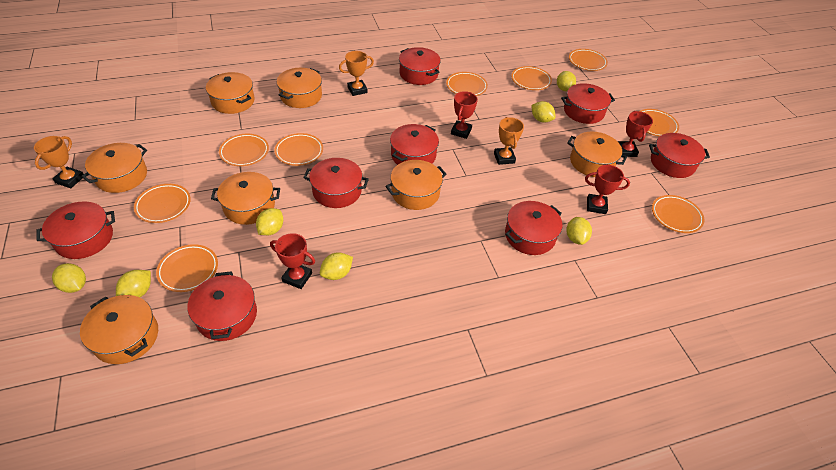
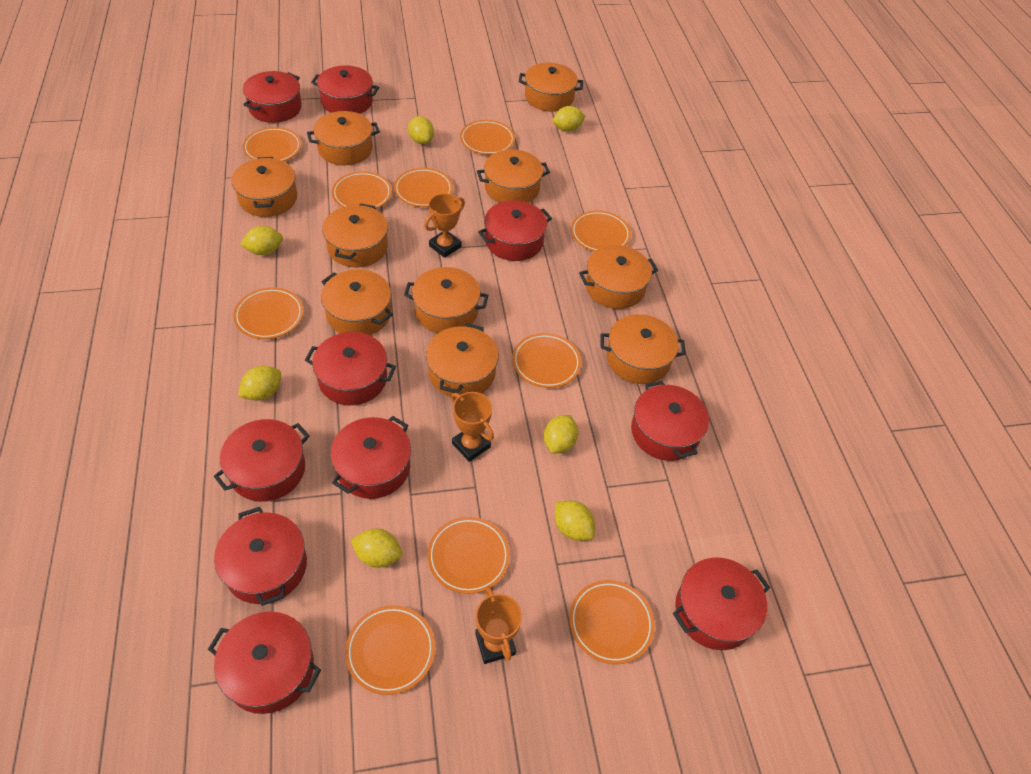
orange plate: [134,184,191,223] [156,244,218,292] [219,134,269,166] [274,133,323,166] [446,72,488,96] [511,66,552,90] [569,49,608,71] [640,109,679,137] [652,195,705,233] = 9 -> [233,287,304,339] [243,127,301,161] [332,171,392,209] [345,605,435,695] [394,168,453,207] [427,517,510,594] [460,120,515,155] [512,333,581,388] [569,580,655,664] [571,210,631,252] = 10
orange pot: [80,295,158,364] [81,143,147,193] [206,72,255,114] [211,172,280,225] [277,68,322,108] [385,160,447,210] [567,131,627,177] = 7 -> [232,157,297,217] [307,111,380,165] [321,269,393,335] [322,203,388,267] [404,267,489,333] [426,323,498,398] [477,149,550,203] [519,63,583,112] [579,245,658,309] [600,314,686,384] = 10
red pot: [36,201,115,259] [187,271,257,341] [303,158,369,208] [390,124,439,165] [399,47,441,85] [505,201,563,255] [561,83,615,124] [649,133,710,178] = 8 -> [208,611,321,714] [213,419,310,502] [214,507,307,606] [243,71,302,123] [305,332,396,405] [311,65,379,114] [330,416,411,499] [478,200,552,261] [631,381,709,461] [673,557,770,650] = 10
red trophy: [270,233,315,289] [451,91,478,139] [585,165,630,214] [618,111,653,157] = 4 -> none = 0

